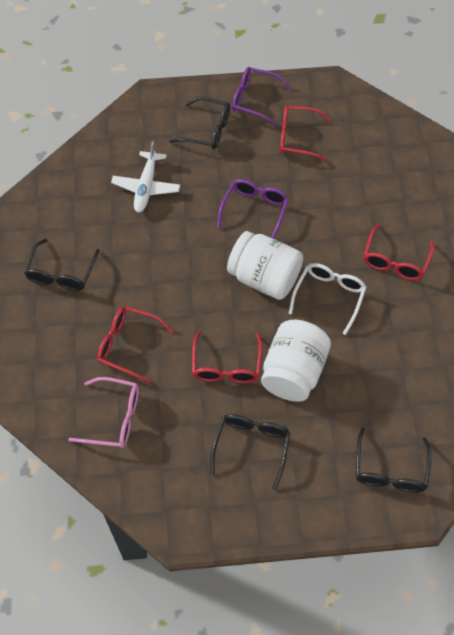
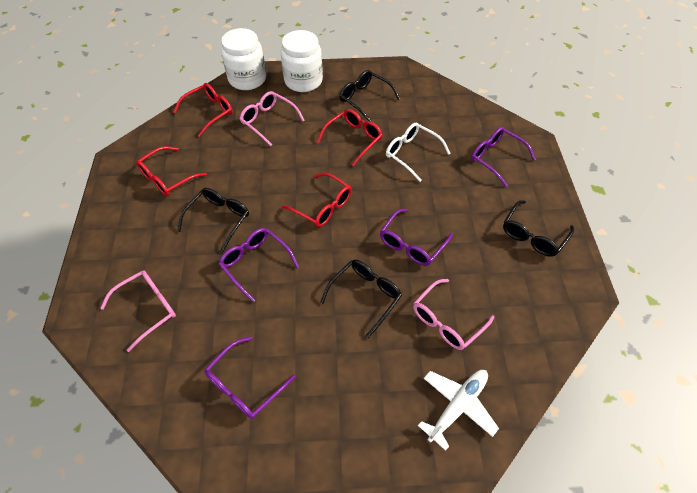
pink glasses: [68,377,139,448] = 1 -> [100,270,176,352] [240,91,305,146] [413,279,494,350] = 3
purple glasses: [217,179,289,239] [232,67,291,126] = 2 -> [204,337,296,419] [219,228,299,302] [380,209,453,266] [471,127,536,187] = 4

